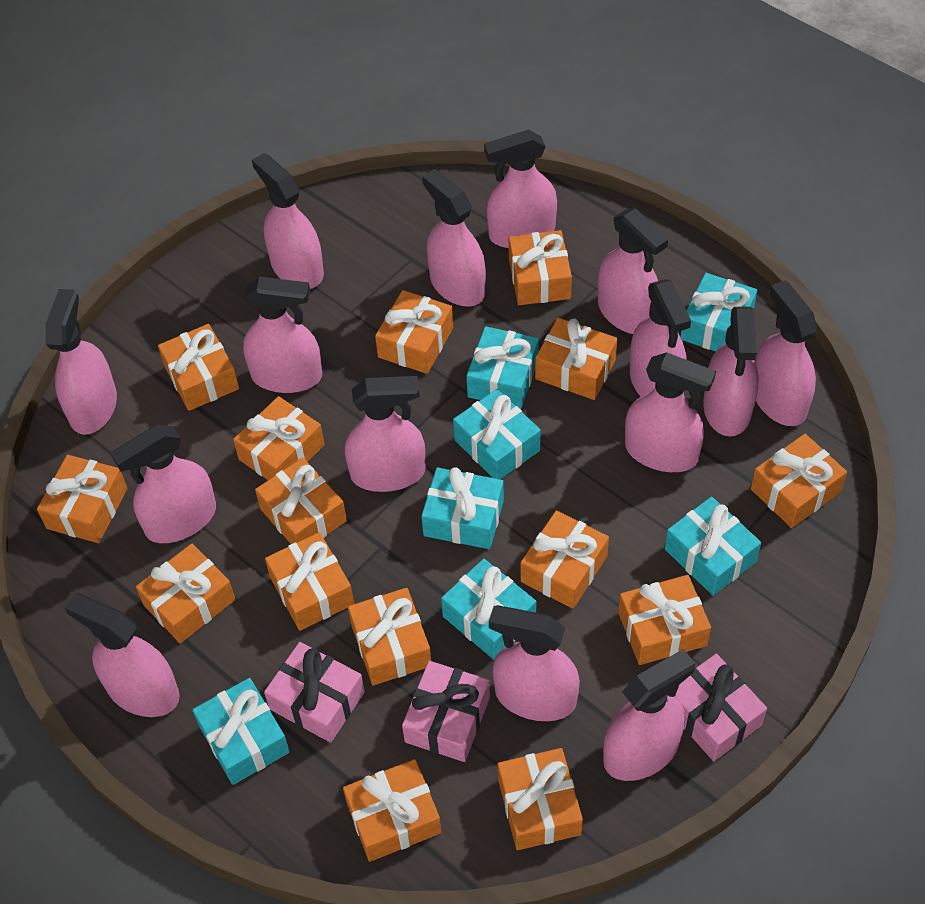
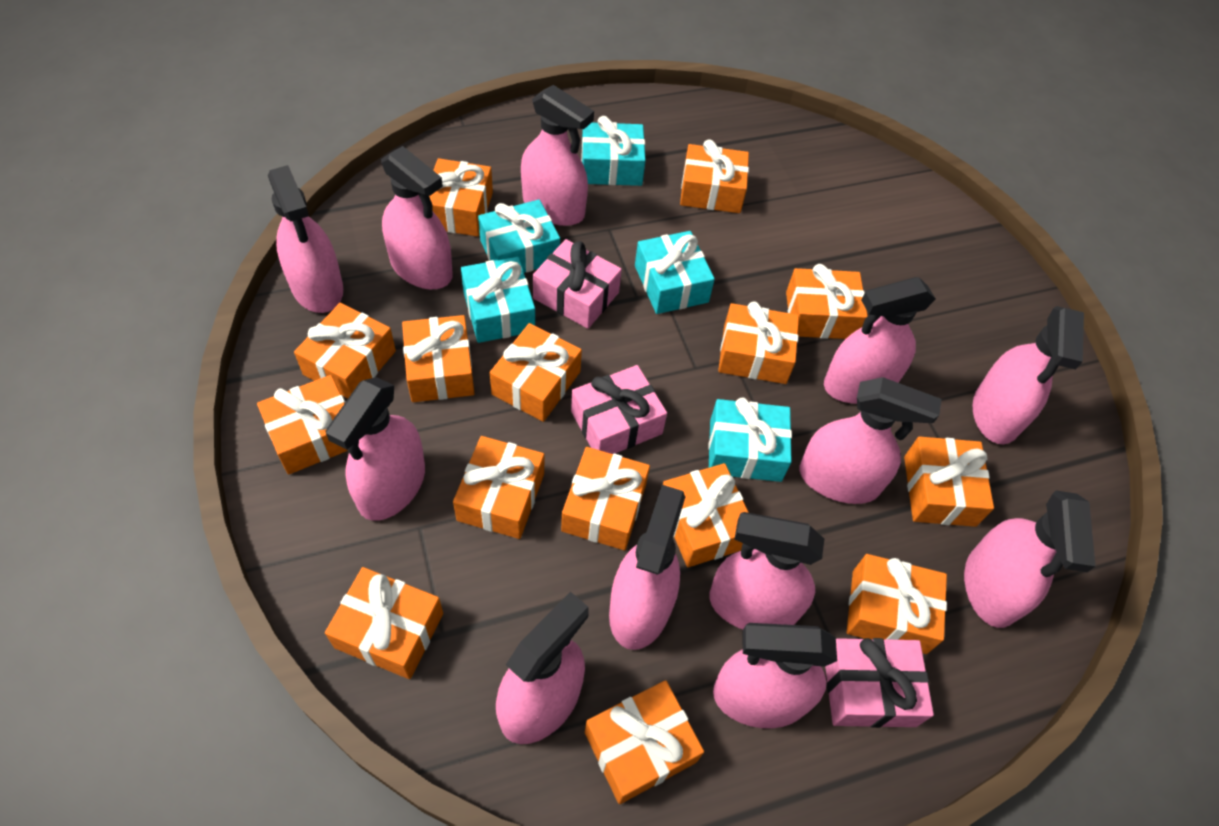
pink spray bottle: [46,289,117,435] [65,594,179,717] [111,425,216,543] [243,277,322,393] [252,153,324,289] [345,376,426,492] [422,169,486,307] [484,130,557,248] [489,605,580,721] [598,208,668,334] [603,649,695,781] [625,352,716,472] [630,279,691,396] [703,307,758,436] [755,280,817,426] = 15 -> [268,165,343,313] [326,377,425,521] [381,146,453,289] [496,592,589,744] [521,85,594,226] [609,485,685,650] [709,512,824,629] [713,623,837,728] [799,377,942,504] [824,277,936,404] [964,491,1095,628] [973,306,1084,444] = 12
turquoise gift: [192,678,290,785] [421,467,504,549] [441,559,536,660] [453,389,541,479] [466,326,539,409] [665,497,761,596] [681,273,757,351] = 7 -> [461,257,535,343] [478,199,560,273] [581,116,646,186] [635,231,715,314] [708,397,792,482] = 5

